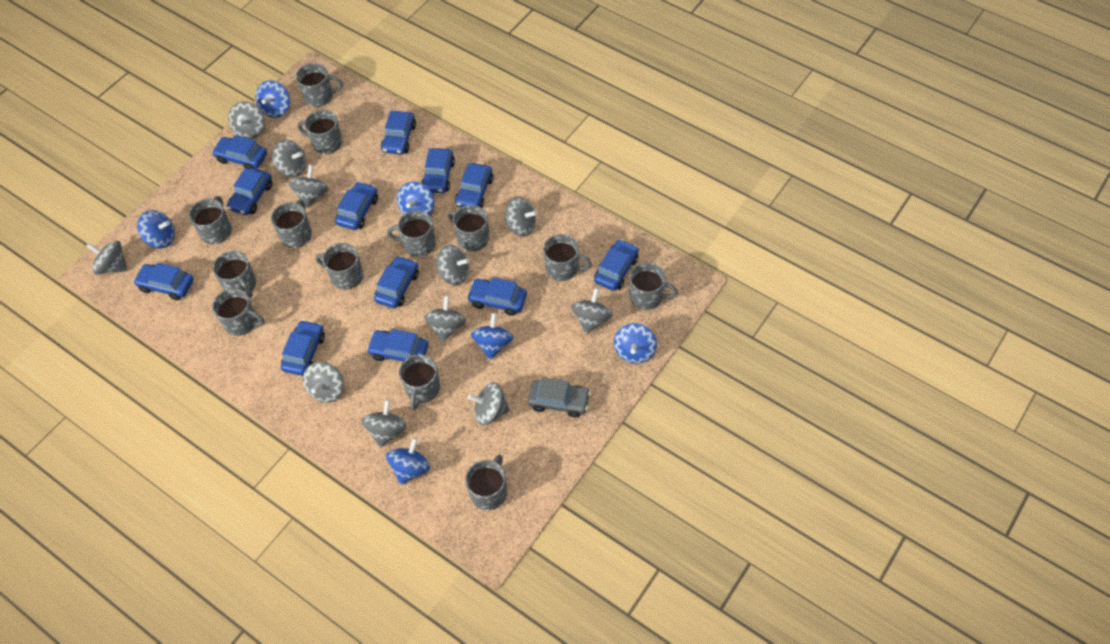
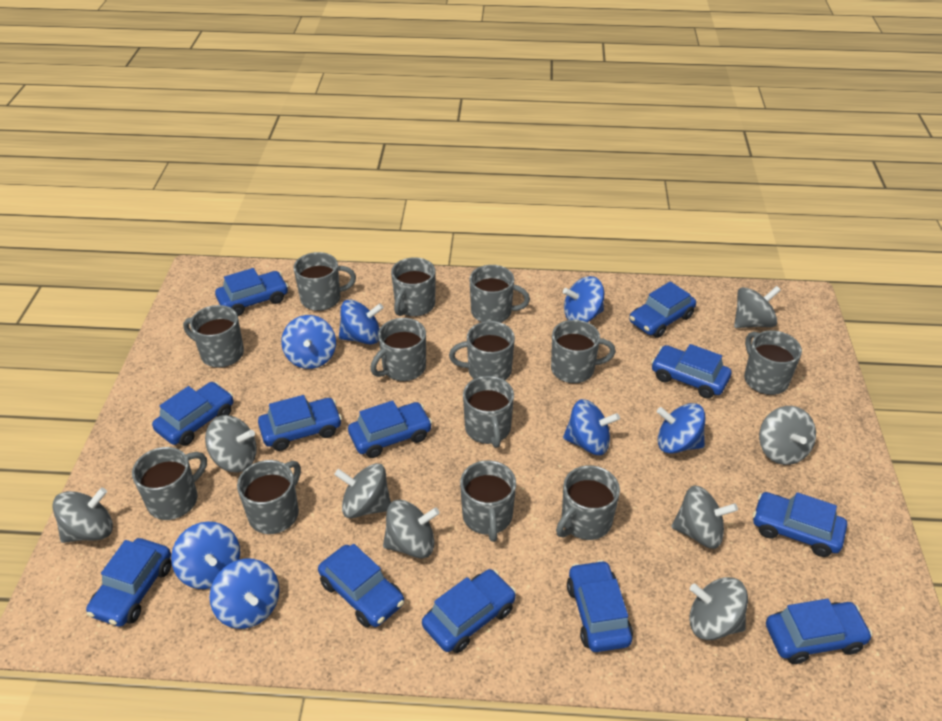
blue spinning top: [137,210,175,248] [256,80,290,118] [386,438,430,485] [397,182,434,215] [471,313,513,360] [614,323,657,364] = 6 -> [171,522,240,589] [210,558,279,629] [281,315,336,369] [339,299,384,345] [563,276,604,322] [563,399,620,455] [657,403,705,454] = 7
grey car: [528,377,591,418] = 1 -> none = 0
grey spinning top: [86,241,128,275] [228,101,265,139] [272,140,306,178] [289,165,328,208] [303,362,344,403] [362,400,407,448] [424,296,466,342] [436,245,470,285] [468,382,510,425] [505,197,537,237] [571,288,612,334] = 11 -> [52,488,113,543] [205,415,257,473] [334,463,391,518] [383,500,440,558] [671,485,738,549] [689,577,748,640] [734,286,781,328] [759,406,816,465] = 8

